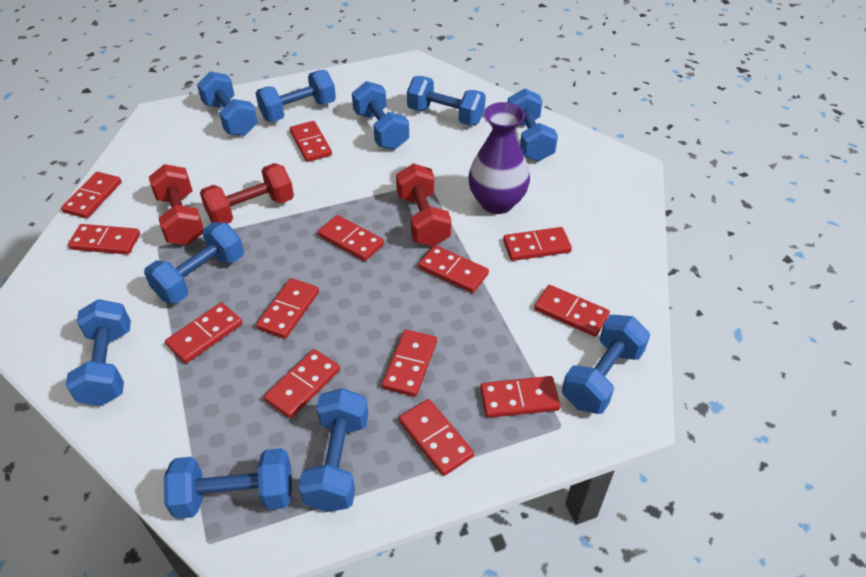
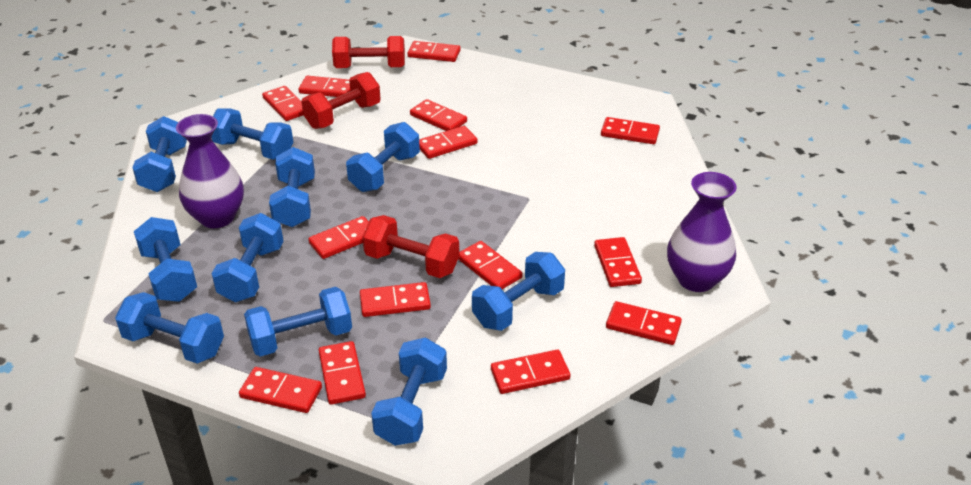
purple vase: [468,102,530,214] = 1 -> [176,114,244,228] [667,172,737,292] = 2
red domino: [61,172,122,218] [68,224,140,255] [165,302,243,363] [256,278,319,339] [264,349,340,418] [290,121,332,162] [318,215,384,261] [382,329,437,397] [399,399,474,476] [418,245,489,293] [480,376,561,418] [503,227,572,261] [534,285,610,337] = 13 -> [239,367,322,413] [262,86,303,121] [298,76,350,97] [308,216,369,259] [319,341,366,405] [360,282,431,317] [407,41,461,62] [410,99,467,131] [419,126,478,159] [458,241,523,289] [491,349,570,394] [594,237,642,287] [601,117,660,144] [606,301,682,345] = 14

